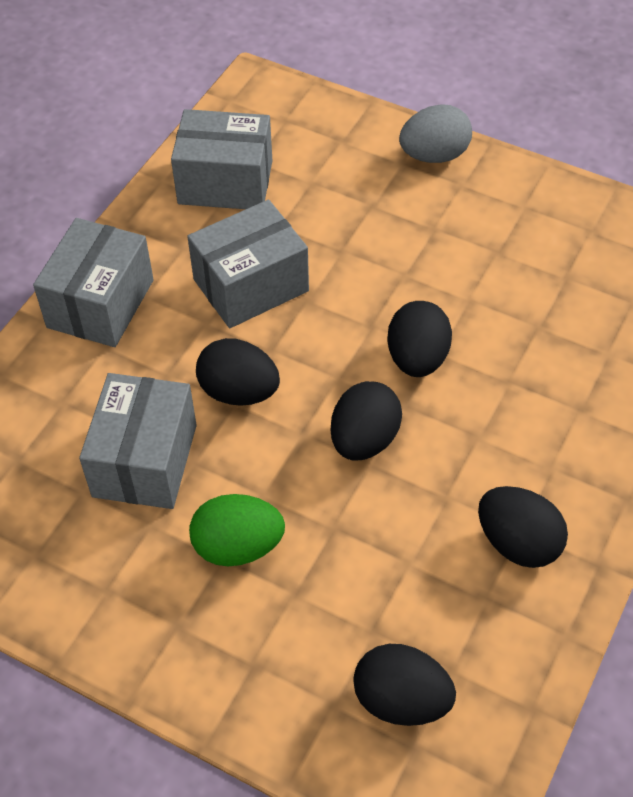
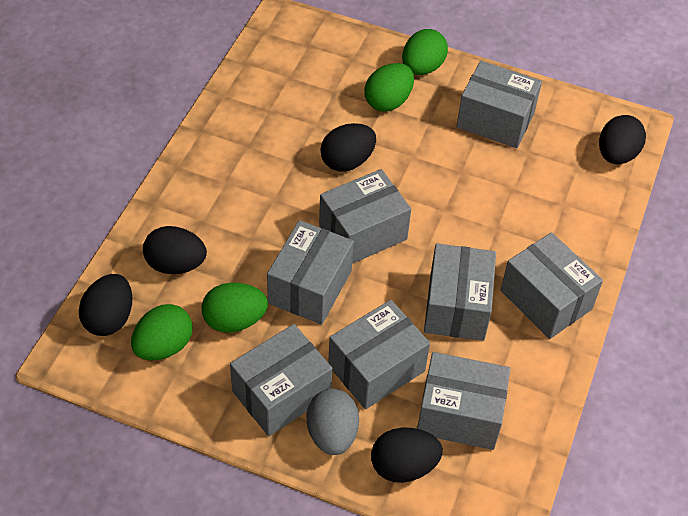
green egg: [189,494,285,566] = 1 -> [131,304,193,360] [202,283,268,333] [364,63,414,112] [402,29,448,75] = 4
grey box: [33,218,154,347] [79,373,197,509] [171,109,272,209] [187,200,309,328] = 4 -> [230,324,332,436] [267,220,354,325] [319,169,411,264] [328,300,430,409] [417,352,510,450] [424,243,496,341] [456,61,542,148] [501,232,603,339] = 8

